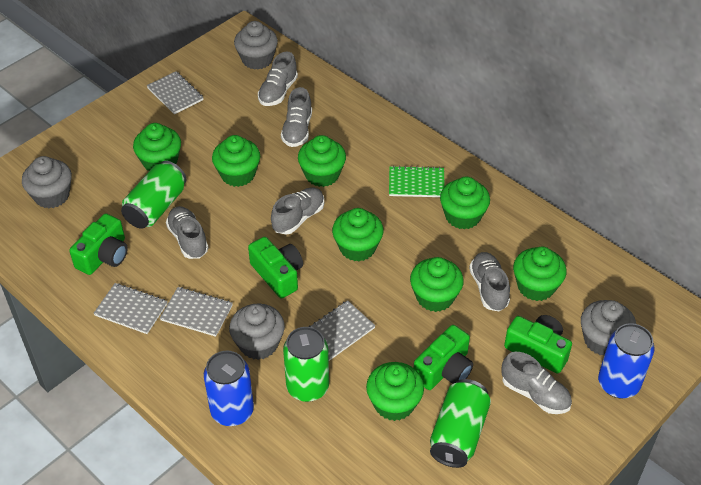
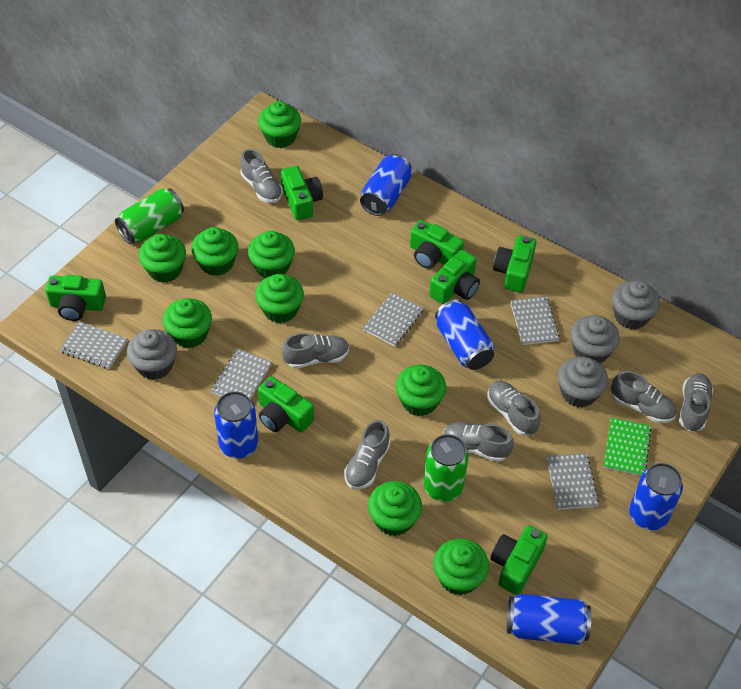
blue can: [204,351,254,426] [598,323,654,398] = 2 -> [214,391,258,458] [360,154,412,216] [435,299,495,370] [507,594,591,645] [629,463,683,530] = 5
green camera: [69,213,128,275] [248,237,303,298] [414,325,473,390] [504,315,572,374] = 4 -> [45,275,106,321] [258,376,314,432] [281,166,323,220] [410,220,464,269] [429,250,480,304] [491,525,548,595] [493,235,536,293] = 7
green can: [121,161,186,229] [283,327,329,402] [430,379,491,468] = 3 -> [115,188,184,244] [424,434,469,502] = 2
green cupcake: [133,123,181,171] [212,135,260,187] [298,135,346,187] [332,208,384,261] [366,362,424,421] [410,257,464,312] [440,177,490,229] [513,247,567,301] = 8 -> [139,234,186,283] [163,298,212,348] [191,227,238,276] [248,231,295,278] [255,274,304,323] [258,101,301,148] [368,481,422,536] [396,365,446,416] [433,539,489,595] = 9
grey notebook: [93,283,168,334] [147,71,204,114] [160,287,233,337] [309,300,376,361] = 4 -> [59,321,128,369] [211,349,272,399] [363,292,424,347] [510,296,560,345] [547,453,599,510] = 5
grey shoe: [166,206,209,259] [258,51,298,106] [271,188,324,234] [281,87,312,147] [469,252,510,311] [501,352,572,414] = 6 -> [240,149,283,203] [282,333,349,369] [344,420,390,490] [443,422,514,462] [487,381,541,436] [611,371,676,423] [679,374,714,432] = 7

